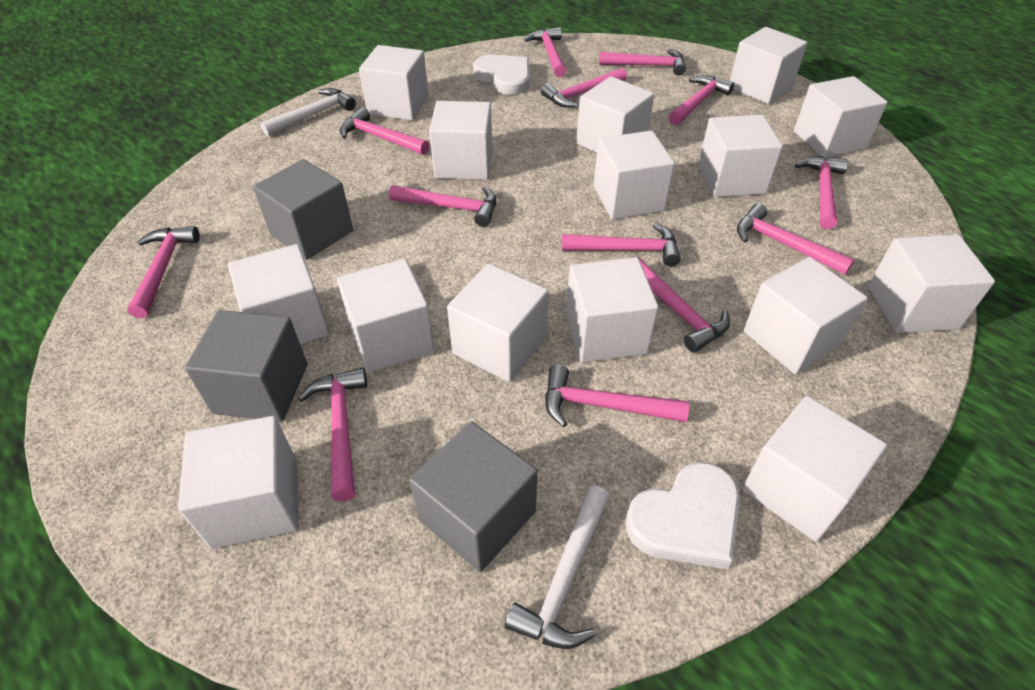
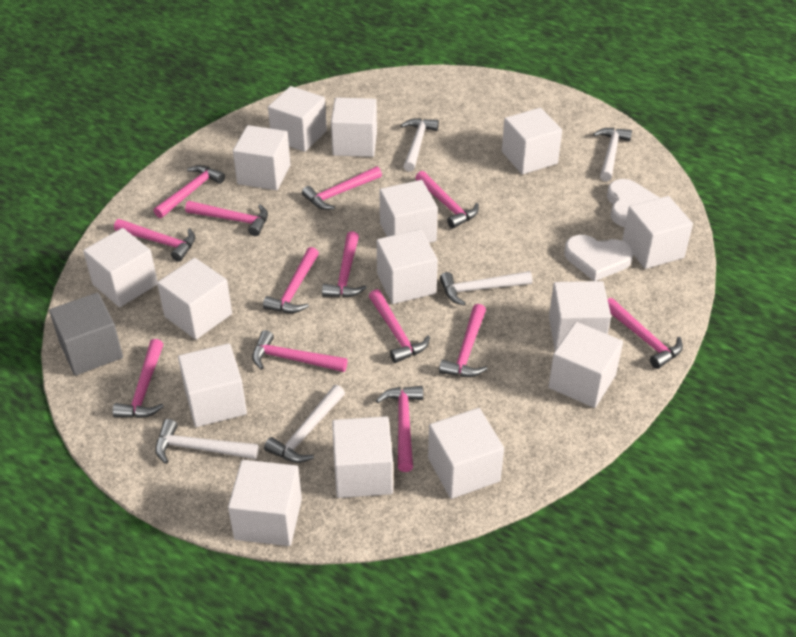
grey cube: [185,310,307,422] [253,159,353,260] [409,421,538,572] = 3 -> [49,293,123,376] = 1
white hammer: [260,88,356,136] [504,486,610,649] = 2 -> [155,419,259,464] [264,385,345,463] [401,118,439,172] [440,271,532,306] [593,128,632,181] = 5

